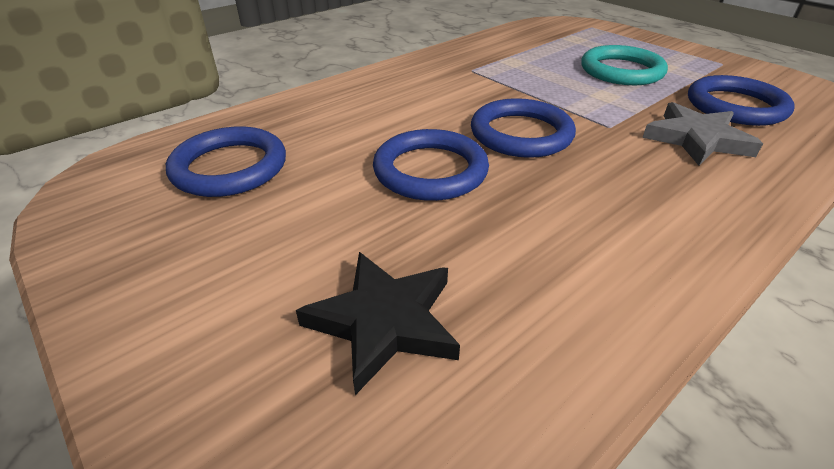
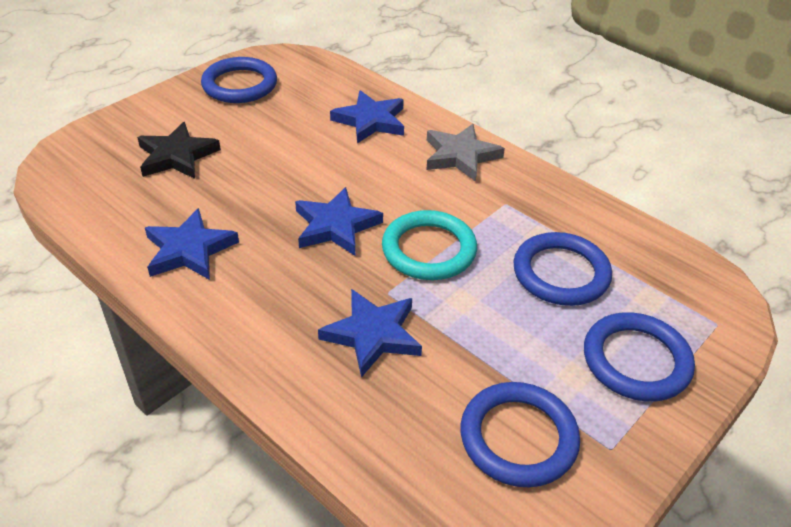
blue star: none = 0 -> [145,208,239,280] [295,187,383,256] [318,289,422,378] [330,90,404,143] = 4

